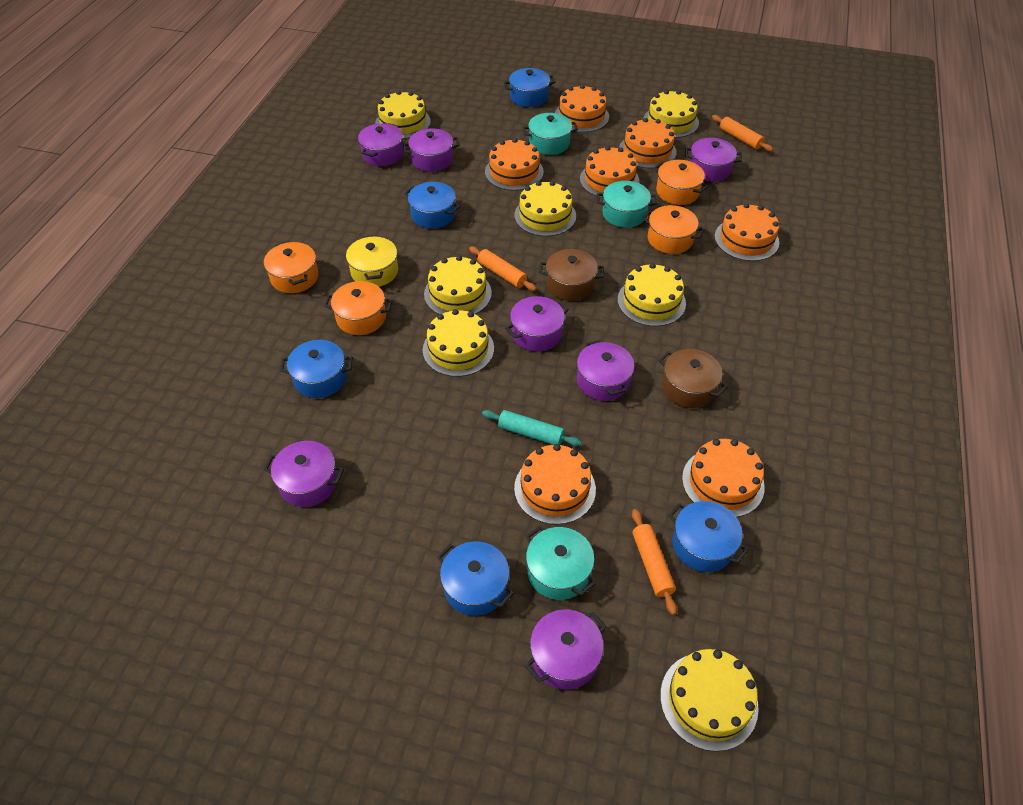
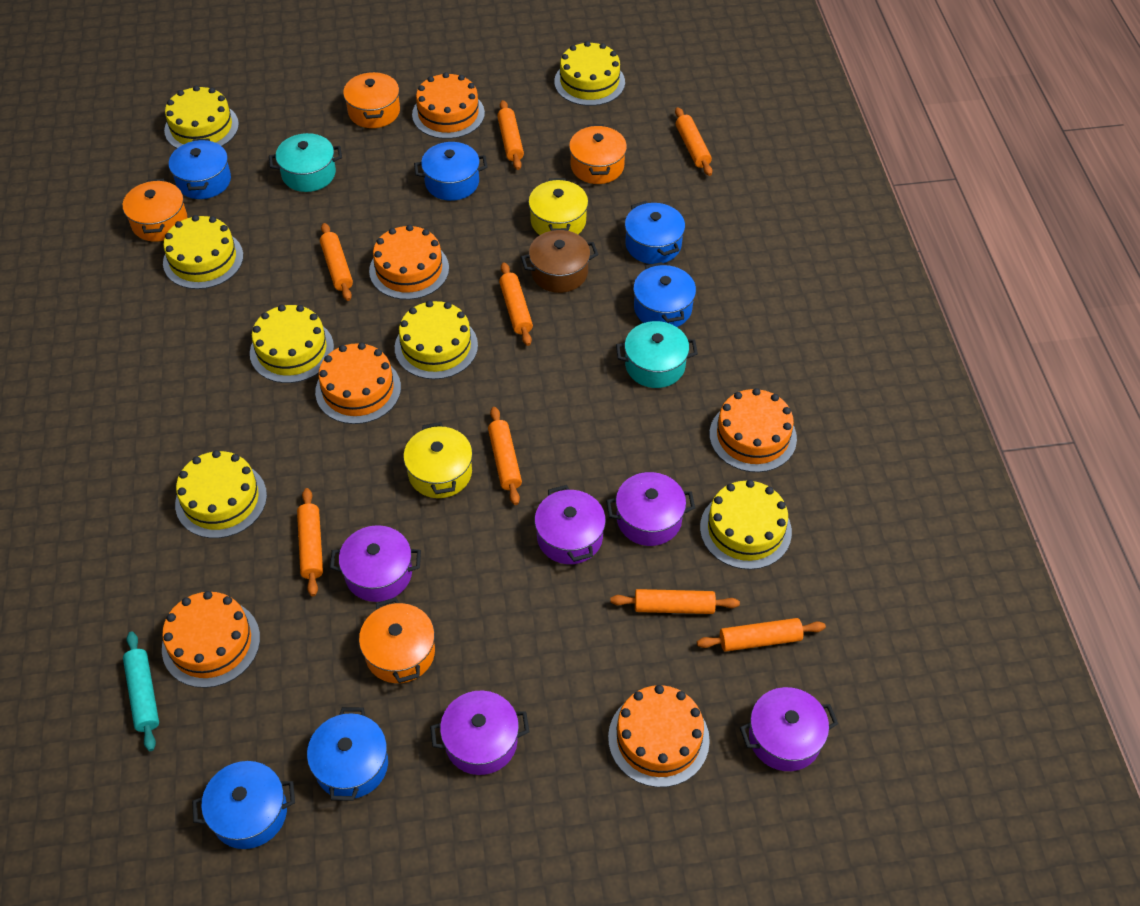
blue pot: [280,340,353,398] [404,182,460,229] [437,542,514,616] [503,68,556,107] [668,501,749,572] = 5 -> [169,138,231,199] [192,761,295,849] [307,707,388,801] [414,142,487,201] [625,201,685,264] [633,262,696,327] = 6
brown pot: [539,249,604,301] [659,349,727,408] = 2 -> [521,230,599,293] = 1
orange cake: [485,138,544,191] [514,444,596,525] [555,85,609,132] [580,146,639,198] [619,118,677,168] [682,439,765,517] [715,203,779,261] = 7 -> [162,591,260,688] [315,343,401,424] [369,225,449,300] [412,72,485,139] [608,685,710,787] [709,388,797,472] = 6
orange rolling pin: [469,246,537,291] [632,509,677,615] [712,115,773,152] = 3 -> [297,488,323,596] [320,223,353,301] [488,407,522,505] [497,100,524,170] [499,262,533,346] [610,589,740,614] [675,107,713,176] [697,618,826,652] = 8
purple pot: [264,441,344,507] [358,123,403,166] [403,128,459,172] [505,296,569,352] [525,610,607,689] [577,340,634,401] [685,138,742,182] = 7 -> [330,525,421,602] [430,691,529,775] [535,485,606,564] [606,472,695,546] [740,687,838,771] = 5
turquoise pot: [522,113,578,155] [526,526,596,600] [597,181,657,228] = 3 -> [269,133,342,192] [616,321,698,388] = 2
yellow pot: [346,235,398,287] = 1 -> [403,422,473,498] [528,178,588,235] = 2

